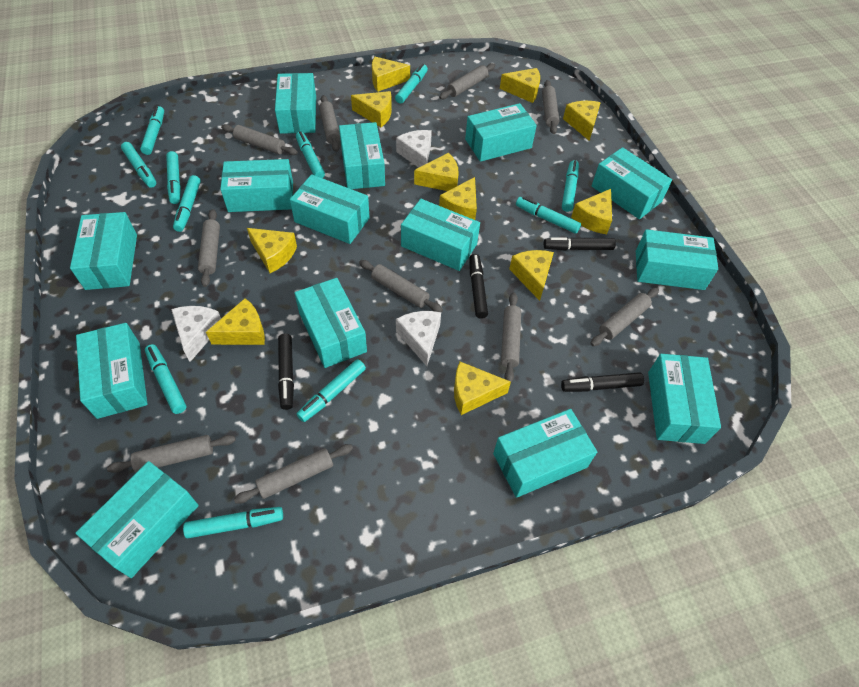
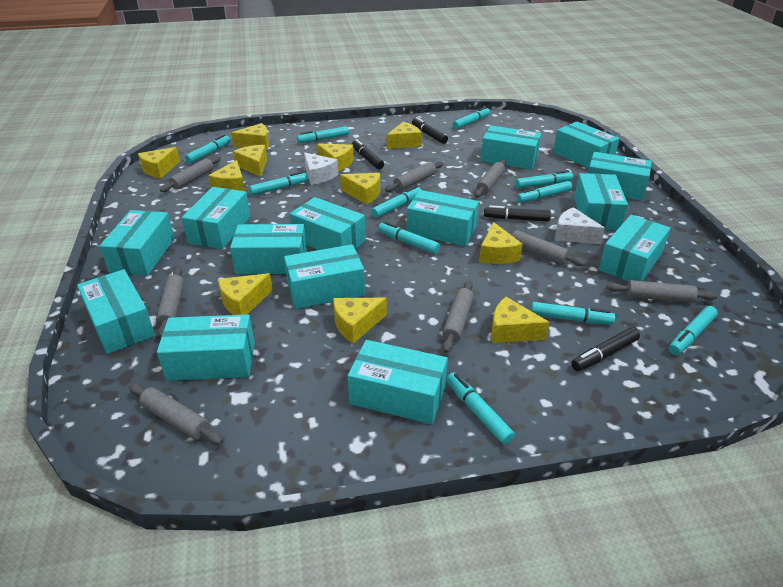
grey rolling pin: [107,435,236,473] [198,209,220,287] [221,124,298,155] [234,444,353,504] [319,95,340,152] [359,260,443,313] [439,63,495,99] [501,292,521,382] [542,80,559,134] [590,287,659,346] = 10 -> [129,384,223,445] [156,267,184,338] [160,156,221,192] [385,161,443,192] [442,281,474,353] [475,160,506,197] [504,229,585,266] [607,280,718,303] = 8
white cheese: [171,306,221,362] [396,130,432,168] [396,311,441,366] = 3 -> [304,152,339,185] [555,207,605,244] = 2

